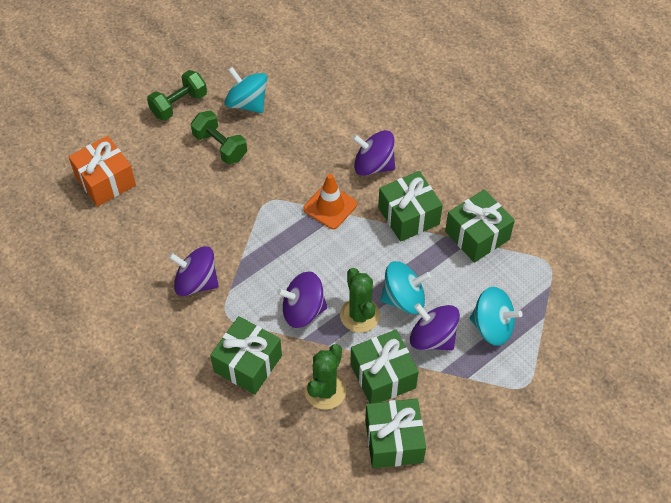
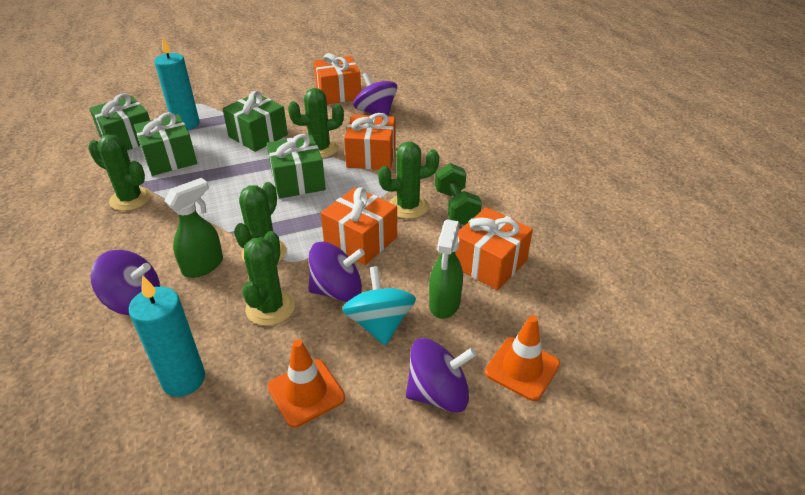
green cactus: [304,344,346,410] [340,268,380,333] = 2 -> [88,135,151,211] [234,182,287,263] [242,231,295,326] [288,88,344,158] [378,142,439,219] = 5
green dumbbell: [147,70,207,121] [191,111,247,164] = 2 -> [435,163,482,225] = 1
green gift: [210,316,282,395] [350,330,419,403] [365,398,426,468] [378,171,443,242] [445,189,515,263] = 5 -> [89,93,150,150] [134,112,197,176] [222,91,288,152] [267,134,326,199] = 4
green spray bottle: none = 0 -> [164,178,223,278] [429,219,463,319] = 2
orange gift: [69,136,136,207] = 1 -> [313,53,361,104] [321,187,397,265] [344,113,396,170] [455,207,533,290] = 4
orange traffic cone: [303,174,357,229] = 1 -> [268,339,345,428] [485,315,560,401] = 2
turquoise candle: none = 0 -> [129,275,205,397] [154,37,200,130] = 2
turquoise spinning top: [225,67,267,113] [380,261,431,314] [470,287,522,346] = 3 -> [342,266,416,346] = 1

